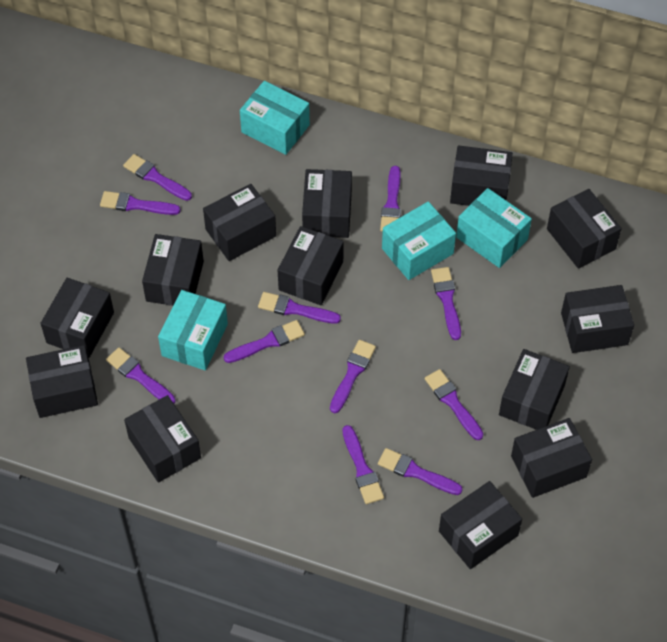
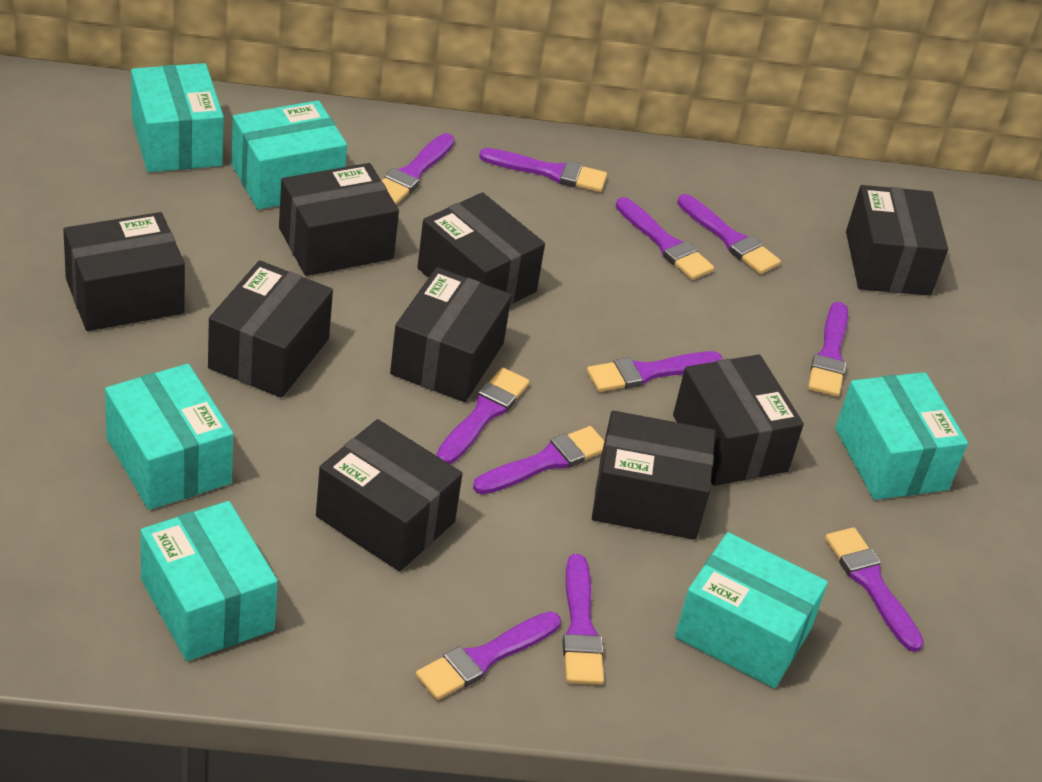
black box: [26,345,98,418] [40,278,114,358] [124,395,201,483] [142,234,204,306] [203,184,276,261] [278,226,344,305] [302,169,352,238] [439,481,522,569] [450,146,513,206] [499,349,570,430] [511,418,592,498] [547,189,622,269] [561,285,634,353] = 13 -> [63,212,185,331] [208,260,333,398] [279,163,399,276] [316,419,462,571] [390,267,512,402] [418,192,545,305] [592,411,715,540] [673,354,804,486] [846,185,948,296] = 9
turquoise box: [158,290,228,370] [240,81,310,155] [382,201,456,280] [456,188,532,268] = 4 -> [105,364,233,510] [131,63,224,172] [140,501,278,661] [231,100,347,210] [675,532,828,688] [835,372,968,500] = 6

